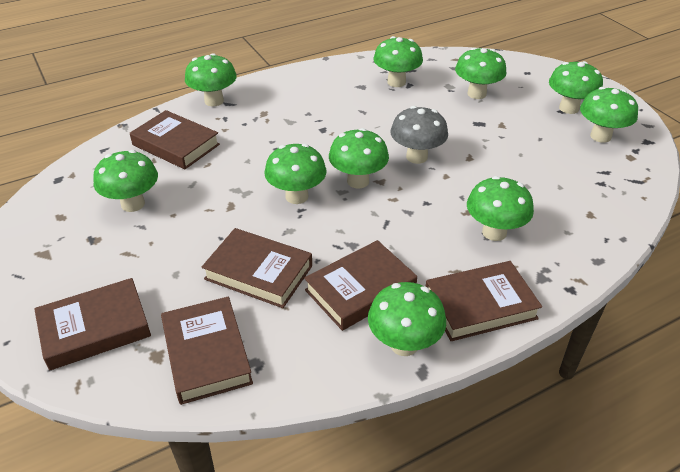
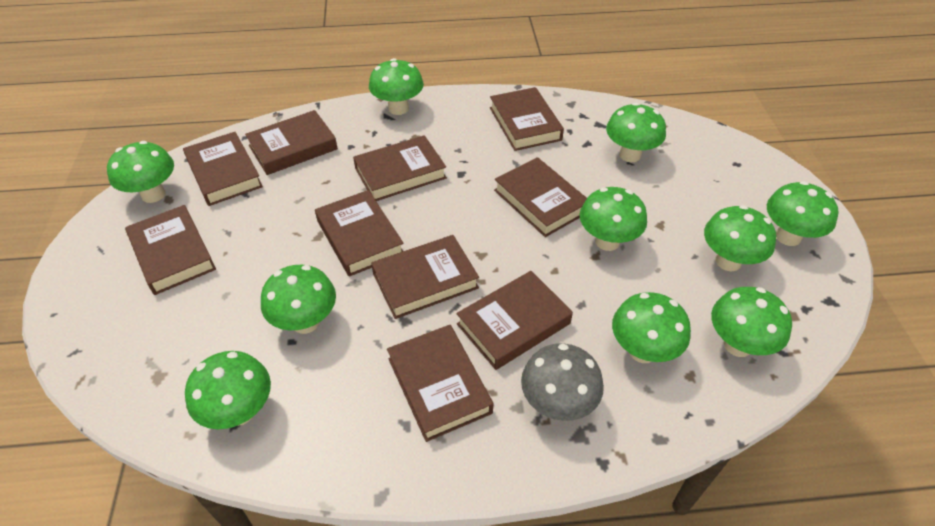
brown book: [34,278,151,370] [130,110,220,169] [161,297,253,405] [202,228,312,308] [304,240,417,331] [425,261,542,341] = 6 -> [125,205,216,295] [183,132,263,206] [245,110,338,175] [315,190,403,277] [353,135,447,201] [371,235,479,319] [387,325,493,442] [456,271,573,370] [490,87,564,151] [494,157,587,237] = 10

